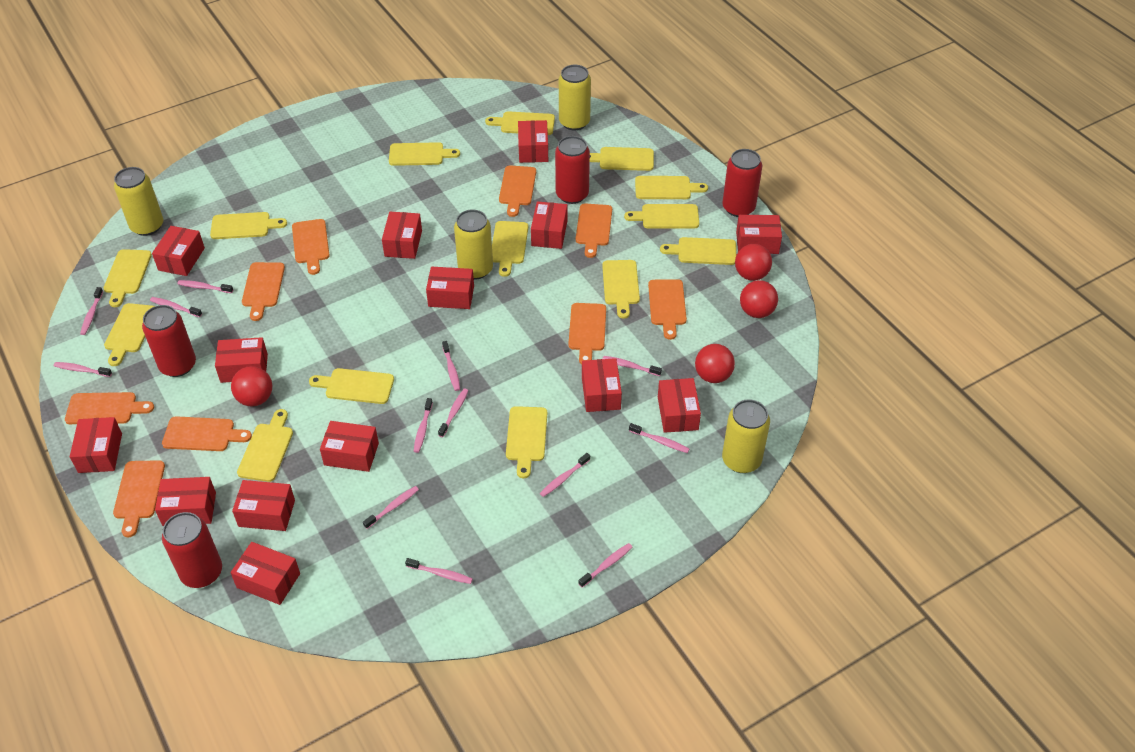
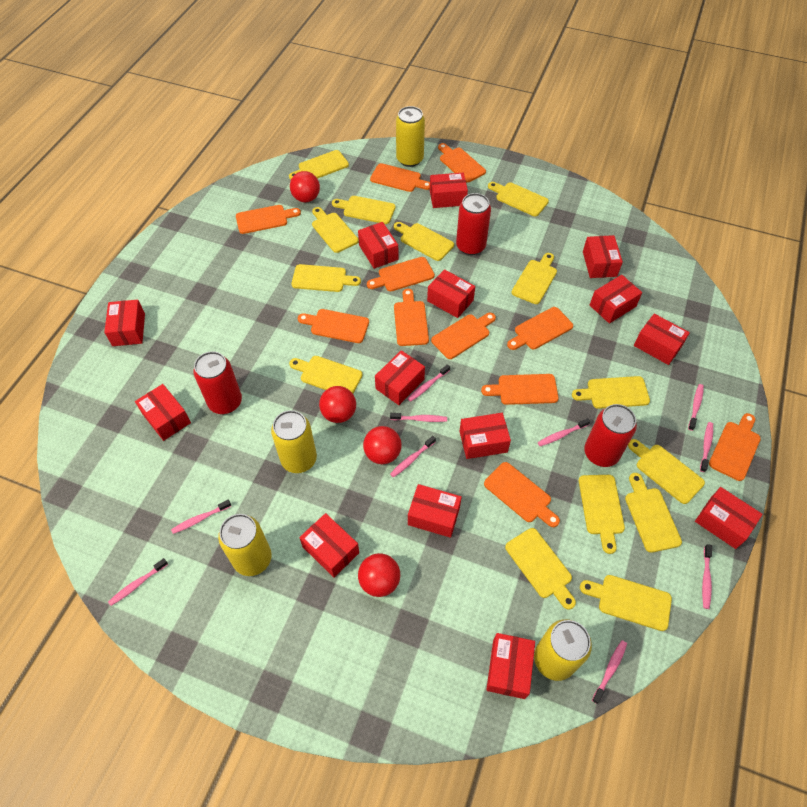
orange cutting board: [65,392,154,424] [113,460,165,537] [162,416,252,451] [242,262,285,321] [292,219,330,275] [499,165,536,217] [568,303,606,364] [576,203,612,258] [648,279,687,340] = 9 -> [236,205,301,234] [298,309,369,343] [367,257,435,291] [370,163,430,192] [394,289,429,346] [431,313,496,359] [438,143,486,183] [481,374,559,405] [484,462,560,527] [507,307,573,350] [709,413,761,481] = 11
pink toothbrush: [54,362,112,377] [80,287,103,335] [150,297,202,317] [178,280,233,293] [363,486,419,529] [405,558,473,584] [414,398,433,453] [438,388,469,437] [442,341,460,391] [540,453,590,497] [578,543,632,588] [602,356,662,376] [629,423,689,453] = 13 -> [108,558,168,606] [171,500,231,534] [390,413,447,422] [390,436,436,477] [407,364,450,402] [538,418,590,446] [592,640,627,704] [688,384,704,431] [700,422,713,472] [702,544,712,609] = 10
red can: [142,305,196,377] [162,512,222,588] [555,136,590,204] [722,149,762,217] = 4 -> [193,351,242,414] [456,193,491,255] [584,404,637,467] = 3

